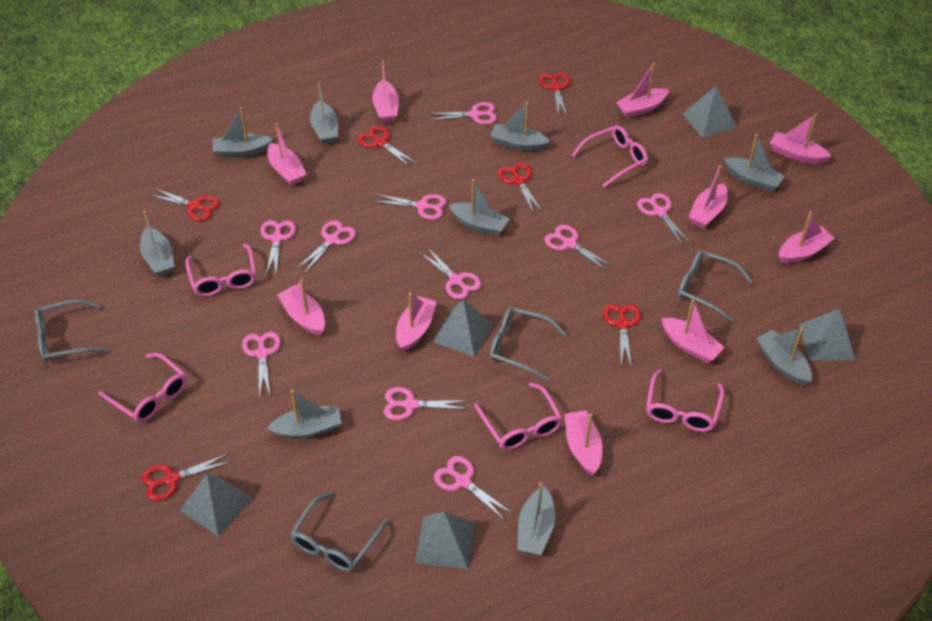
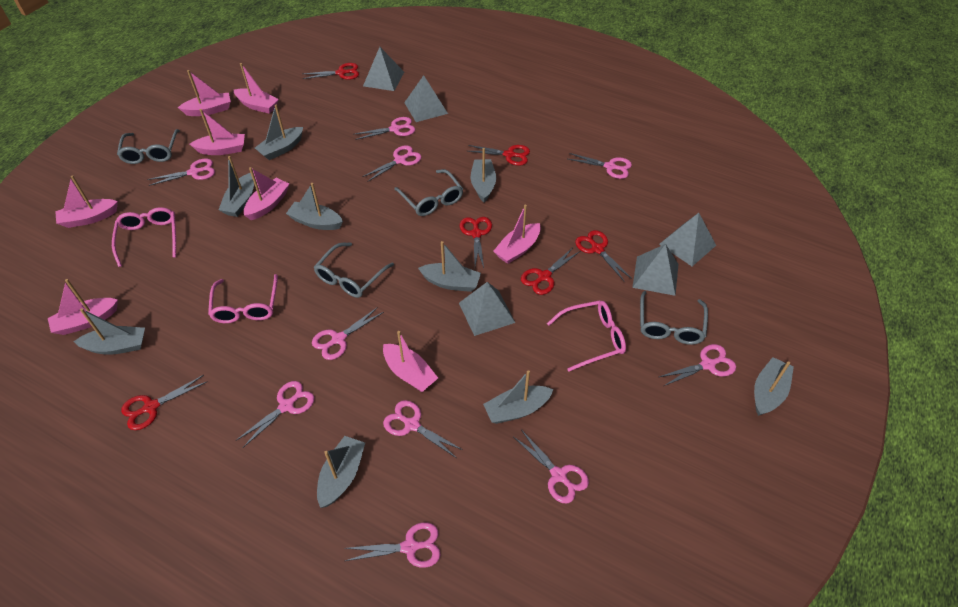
pink boat: [267,123,306,186] [278,279,325,336] [372,61,399,123] [396,293,437,352] [564,410,603,475] [616,63,669,118] [661,300,725,363] [689,165,727,229] [770,113,831,164] [779,212,835,264] = 10 -> [48,279,118,335] [55,175,118,228] [178,70,231,116] [190,109,245,155] [234,63,279,114] [244,167,289,220] [383,331,438,392] [493,205,541,264] = 8
pink glasses: [98,353,187,423] [185,244,256,296] [474,383,562,450] [572,125,648,187] [646,369,724,432] = 5 -> [112,207,176,267] [208,274,278,323] [547,300,626,371] = 3

